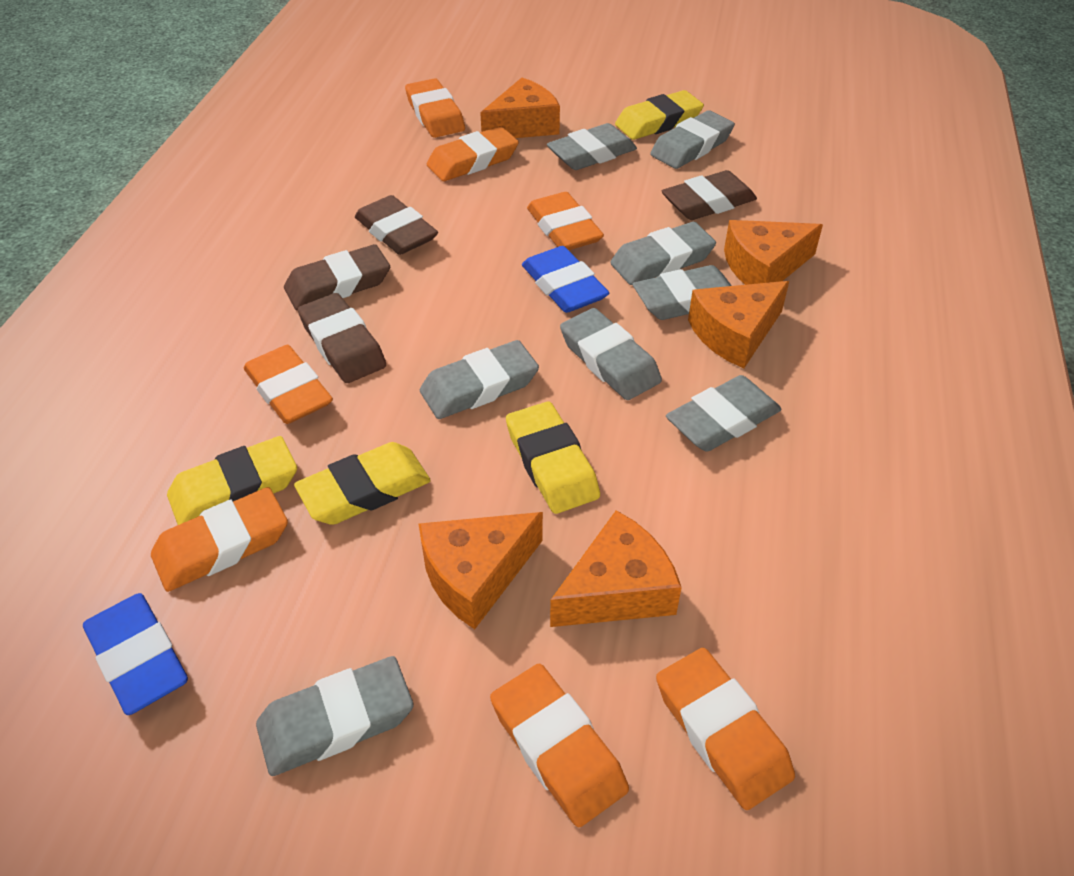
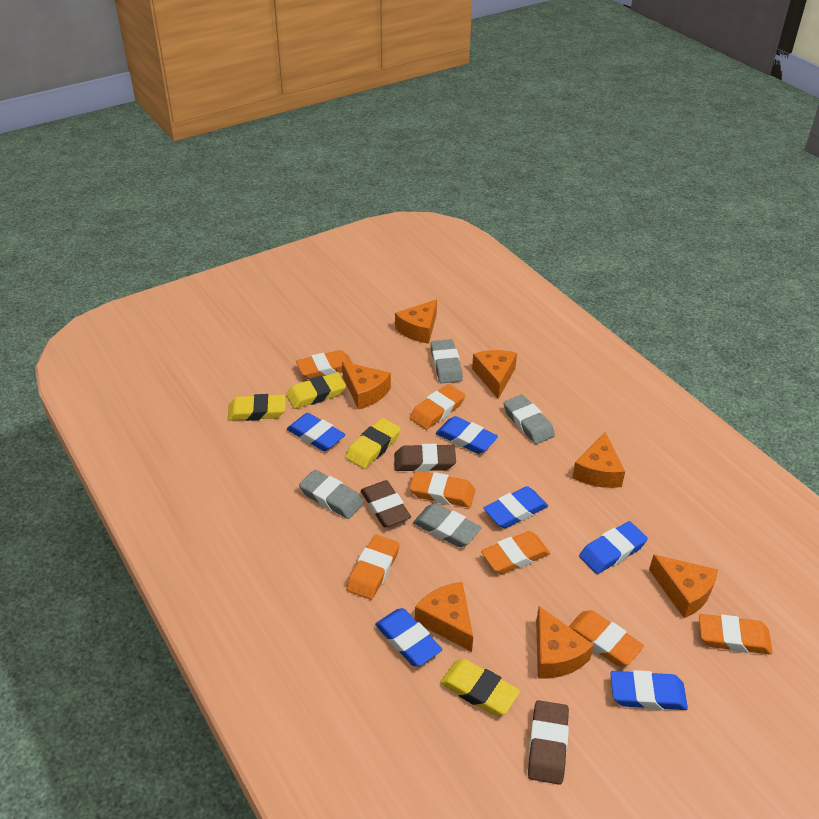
blue eraser: [83,593,188,715] [522,246,609,313] = 2 -> [287,413,345,451] [375,608,442,666] [436,416,498,454] [483,486,548,528] [579,521,648,574] [610,670,688,710] = 6
brown eraser: [284,244,390,311] [298,293,386,383] [355,195,438,255] [662,170,757,220] = 4 -> [361,480,411,527] [394,444,456,472] [528,700,569,785] = 3
grey eraser: [256,656,413,776] [420,340,539,419] [547,123,637,170] [560,308,662,400] [610,222,716,285] [632,265,732,320] [650,110,735,169] [666,375,782,452] = 8 -> [299,470,364,519] [413,503,482,547] [431,339,463,383] [503,395,555,444] = 4
orange cheese: [419,512,543,629] [480,78,560,138] [550,510,682,627] [688,281,789,368] [724,220,823,285] = 5 -> [342,362,391,410] [395,299,437,344] [415,582,473,652] [472,350,517,399] [536,606,594,679] [572,432,625,488] [649,554,718,618] = 7

